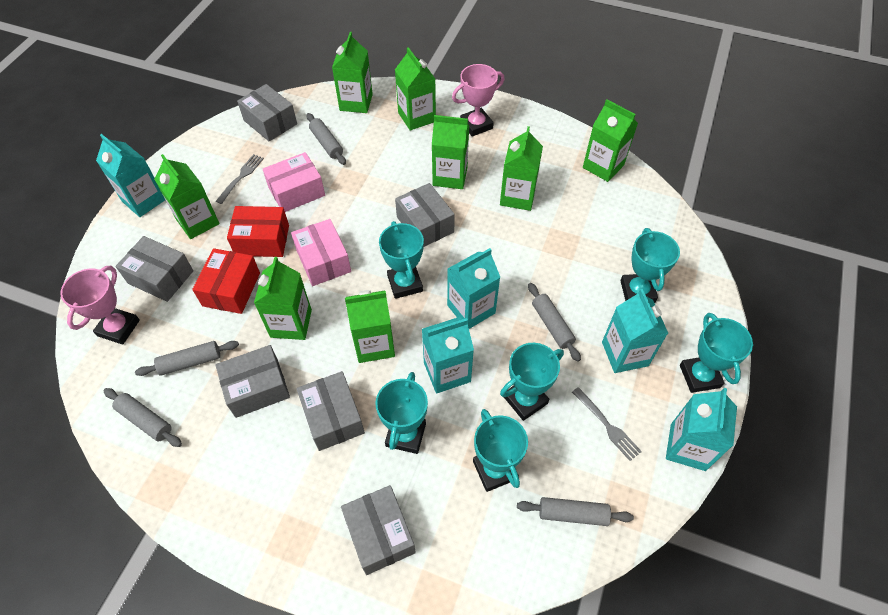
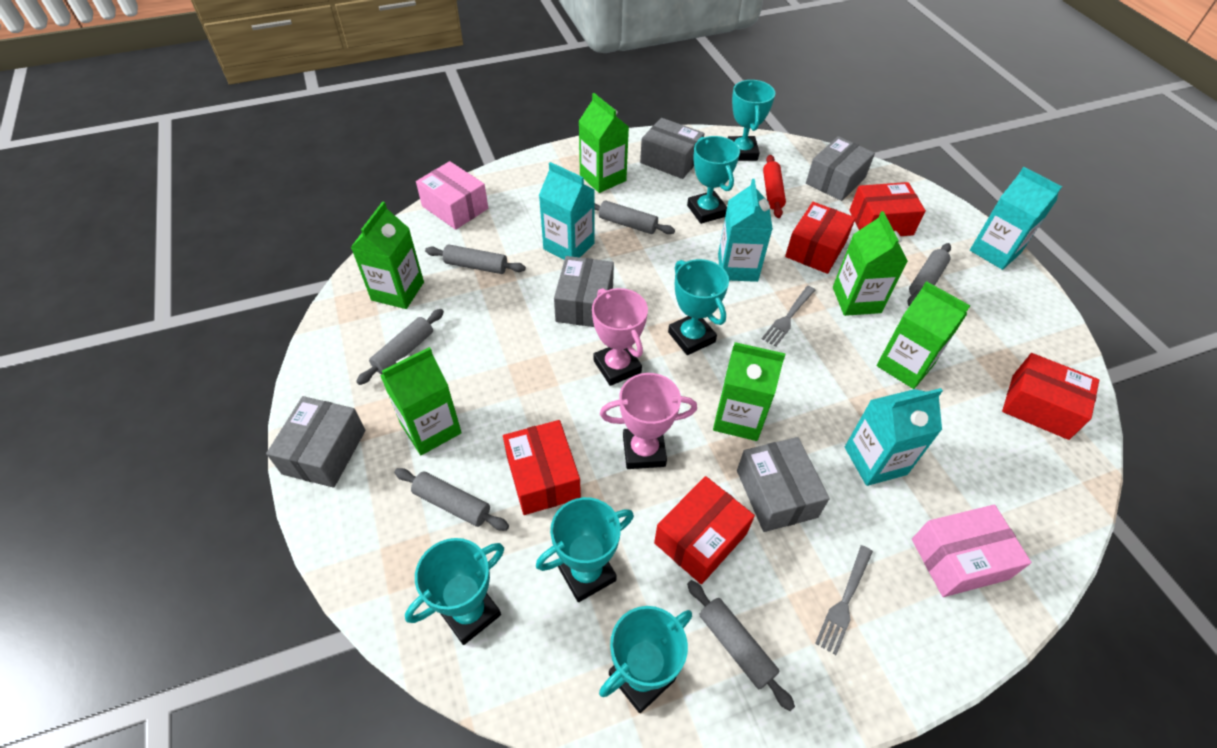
green carton: [154,154,219,239] [254,257,312,340] [332,32,373,113] [345,290,395,363] [395,47,436,130] [432,115,469,189] [500,126,543,211] [583,99,638,182] = 8 -> [351,201,424,309] [380,347,462,455] [578,93,629,193] [713,342,786,441] [833,211,908,316] [877,281,970,389] = 6
grey box: [115,236,193,302] [215,345,290,418] [237,84,297,142] [297,371,365,451] [341,485,416,575] [395,183,455,247] = 6 -> [266,396,366,488] [554,256,614,327] [640,118,705,179] [737,437,830,532] [806,136,875,201] = 5
grey rolling pin: [103,388,182,447] [135,341,239,376] [307,113,346,165] [517,497,634,526] [528,283,581,362] = 5 -> [356,309,444,385] [394,468,509,531] [425,245,526,274] [594,201,675,234] [687,580,795,711] [908,243,951,306] = 6
red box: [192,248,260,314] [227,206,289,257] = 2 -> [503,420,581,515] [654,476,755,584] [785,202,856,274] [849,182,926,236] [1002,353,1099,440] = 5
red rolling pin: none = 0 -> [763,155,786,218] = 1
turquoise carton: [96,134,165,217] [422,317,474,393] [447,248,500,329] [602,289,668,373] [666,388,737,471] = 5 -> [539,162,594,260] [718,179,773,282] [845,388,943,486] [970,167,1062,270] = 4

